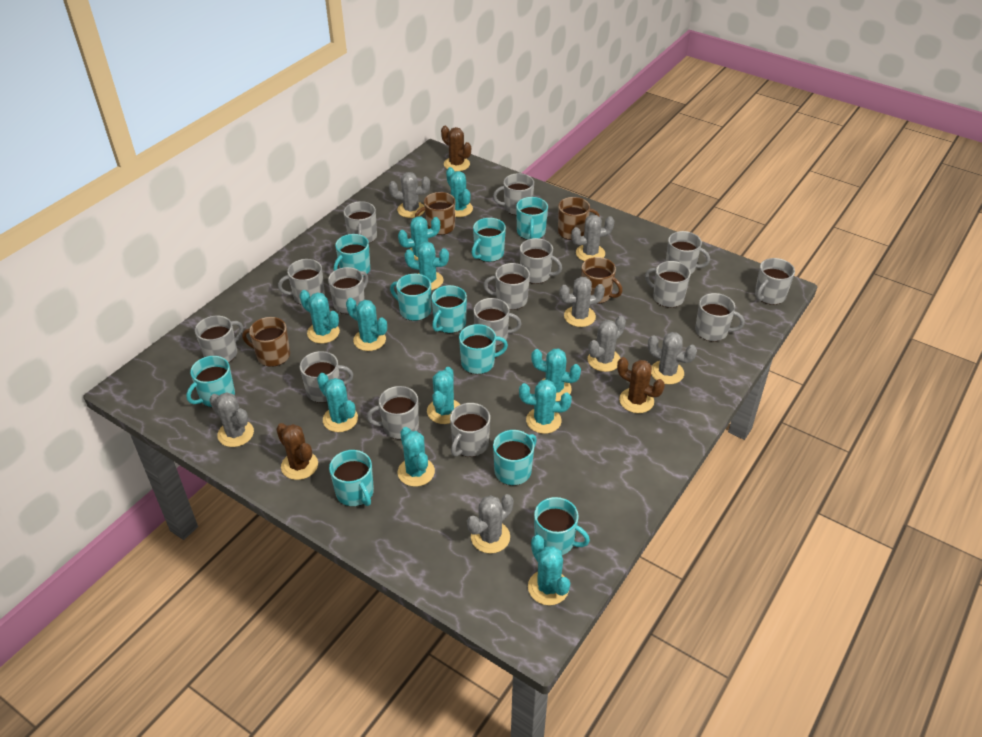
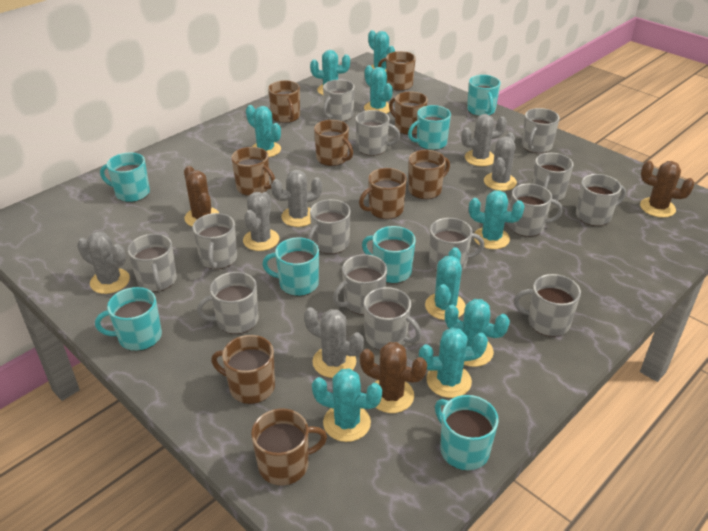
brown mug: [242,317,290,367] [415,192,455,235] [558,197,600,240] [581,257,623,304] = 4 -> [211,335,275,404] [231,147,275,196] [251,409,327,486] [268,81,300,123] [314,120,353,166] [359,168,407,219] [378,51,416,91] [389,91,428,135] [408,150,450,199] = 9
grey cactus: [209,392,254,447] [389,172,430,218] [467,494,513,553] [559,277,605,327] [571,215,614,261] [588,316,626,372] [648,332,697,384] = 7 -> [77,231,130,294] [243,192,279,251] [271,170,322,227] [304,307,364,378] [461,114,507,166] [484,132,517,191] = 6
grey mug: [195,316,243,363] [278,259,325,305] [300,351,353,403] [328,267,368,314] [344,201,377,243] [367,386,419,439] [450,403,490,457] [473,298,522,346] [483,263,530,310] [493,173,534,215] [520,238,562,284] [645,261,691,308] [666,231,710,274] [695,293,745,342] [755,258,795,305] = 15 -> [128,234,177,292] [193,213,237,269] [197,272,259,334] [307,199,351,254] [323,80,355,122] [333,254,387,315] [356,110,400,156] [364,287,421,350] [429,218,485,271] [508,184,563,237] [514,274,581,337] [522,108,560,153] [532,153,574,201] [576,174,626,226] = 14
turquoise cactus: [300,290,340,343] [317,373,358,432] [346,298,387,351] [398,216,440,260] [398,427,435,487] [404,242,449,290] [427,367,460,424] [446,167,473,217] [519,379,572,434] [528,535,570,605] [531,349,581,401] = 11 -> [246,105,281,157] [310,50,350,95] [312,368,382,442] [364,65,393,114] [368,30,395,71] [419,327,488,398] [425,247,466,320] [445,299,510,367] [469,190,525,249] = 9
turquoise mug: [186,356,235,407] [329,450,374,506] [334,234,370,277] [390,274,431,321] [431,285,467,333] [459,324,508,374] [472,218,506,262] [493,430,537,485] [516,197,548,240] [534,497,590,555] = 10 -> [95,287,162,351] [100,152,150,202] [262,237,319,296] [362,226,416,284] [408,105,451,150] [435,395,498,470] [467,75,501,116] = 7

